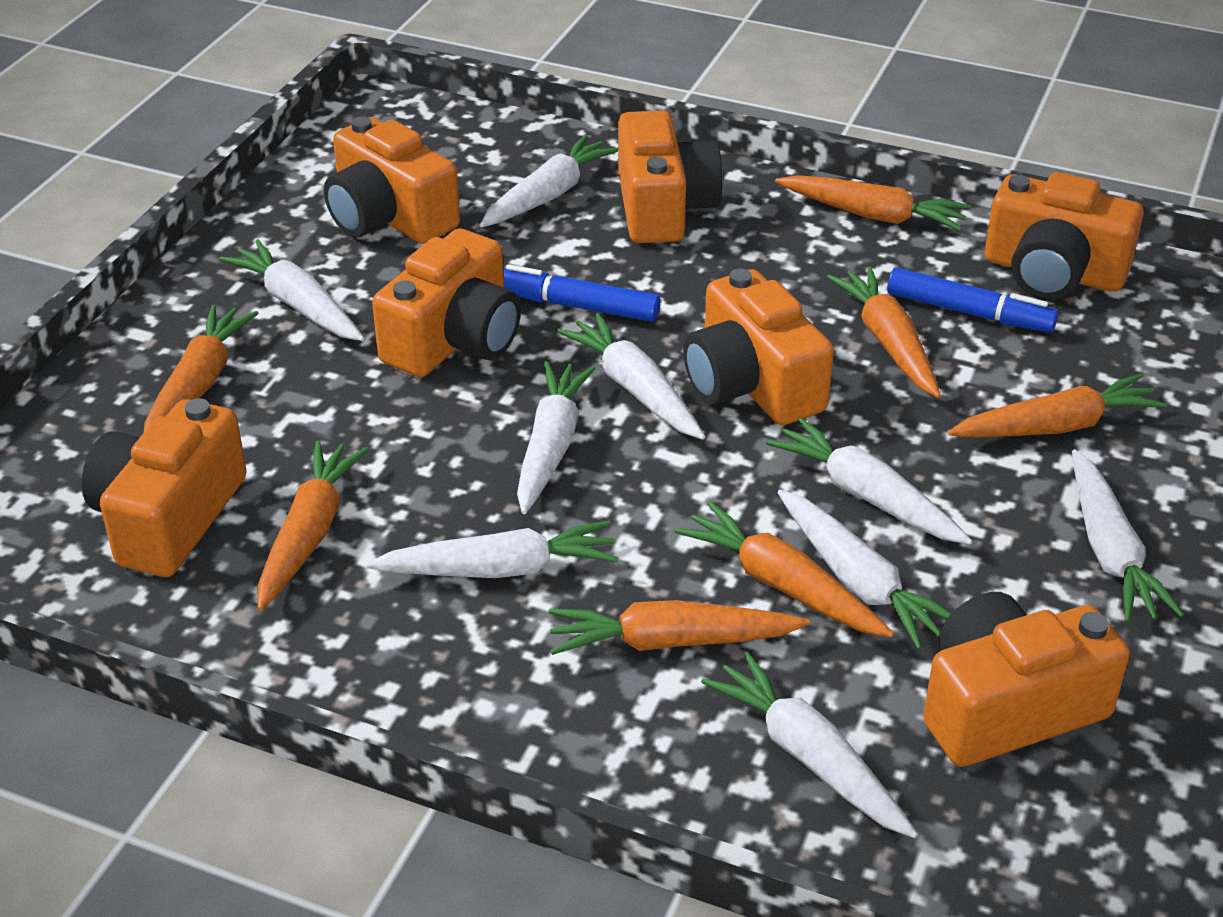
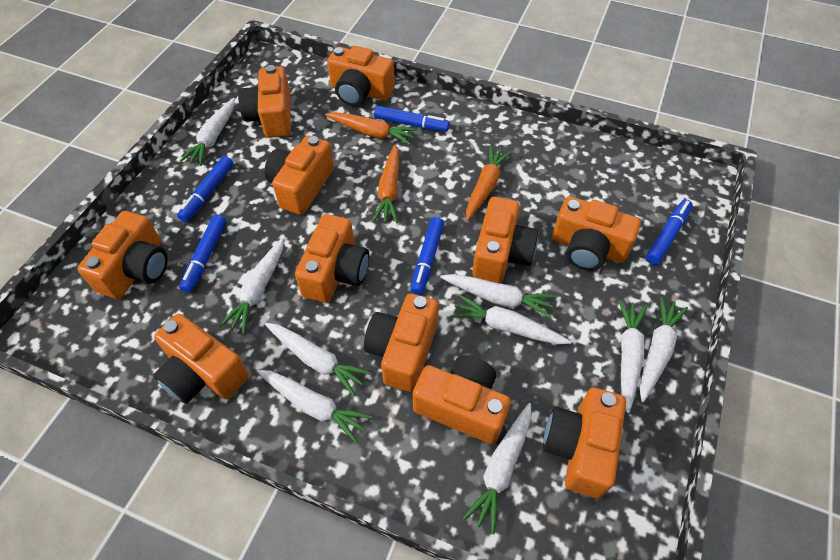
blue marker: [503,264,661,322] [887,267,1058,332] = 2 -> [177,156,233,222] [179,215,226,293] [374,106,450,132] [411,217,444,295] [646,200,693,265] = 5
orange camera: [82,398,247,577] [324,116,460,244] [372,228,521,377] [618,110,723,243] [683,269,834,425] [923,592,1130,767] [985,172,1144,300] = 7 -> [77,211,168,299] [153,314,249,404] [238,65,291,137] [265,136,334,215] [295,214,369,303] [327,46,395,106] [364,294,439,392] [413,355,511,444] [472,197,538,283] [543,387,626,498] [552,196,641,271] = 11
orange carrot: [144,305,259,432] [257,441,368,611] [549,600,809,655] [675,501,894,637] [775,175,971,231] [827,267,941,398] [948,374,1167,437] = 7 -> [325,112,417,145] [373,145,399,223] [466,145,512,221] = 3

